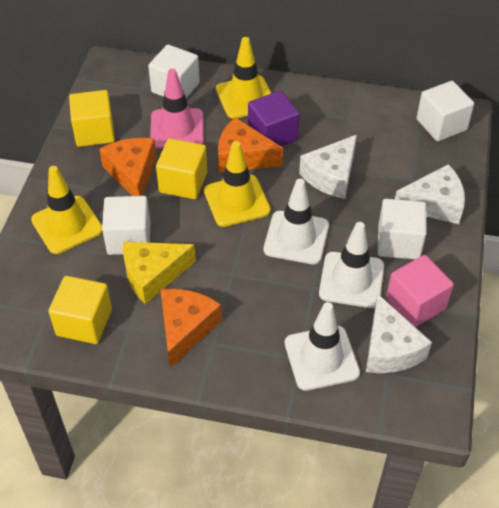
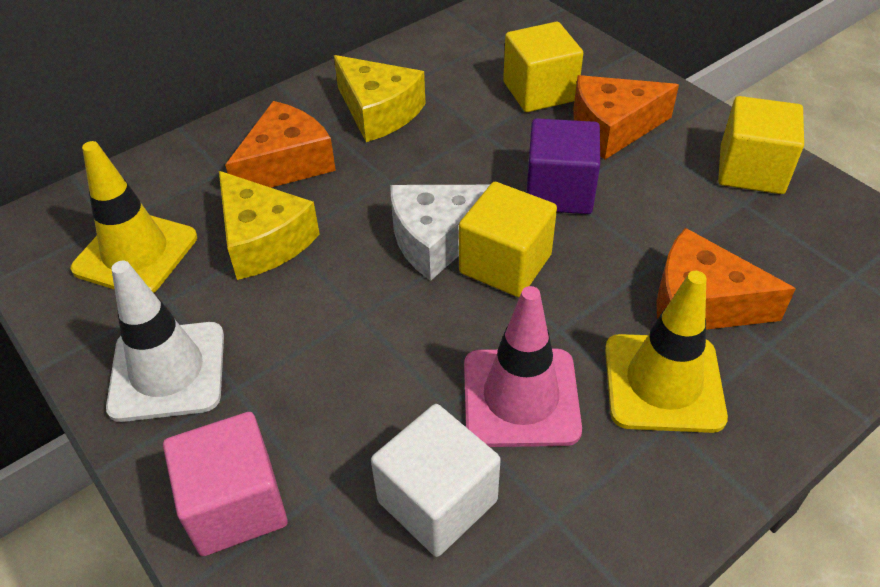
white cheese: [299,135,357,199] [366,294,432,373] [395,164,465,224] = 3 -> [390,185,490,281] = 1
white cube: [102,196,150,255] [148,45,200,98] [378,199,426,259] [417,81,474,141] = 4 -> [371,404,501,557] = 1
white traffic cone: [264,179,329,264] [285,302,360,391] [319,222,384,308] = 3 -> [106,261,224,422] = 1
yellow cheese: [123,242,196,304] = 1 -> [219,171,320,280] [334,55,426,142] = 2
yellow traffic cone: [31,166,103,254] [204,141,271,227] [216,37,271,119] = 3 -> [71,141,197,293] [605,271,728,433] = 2

